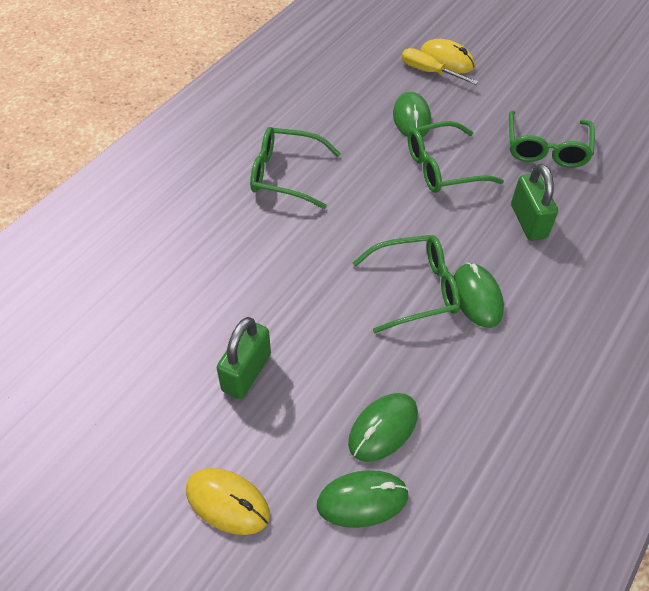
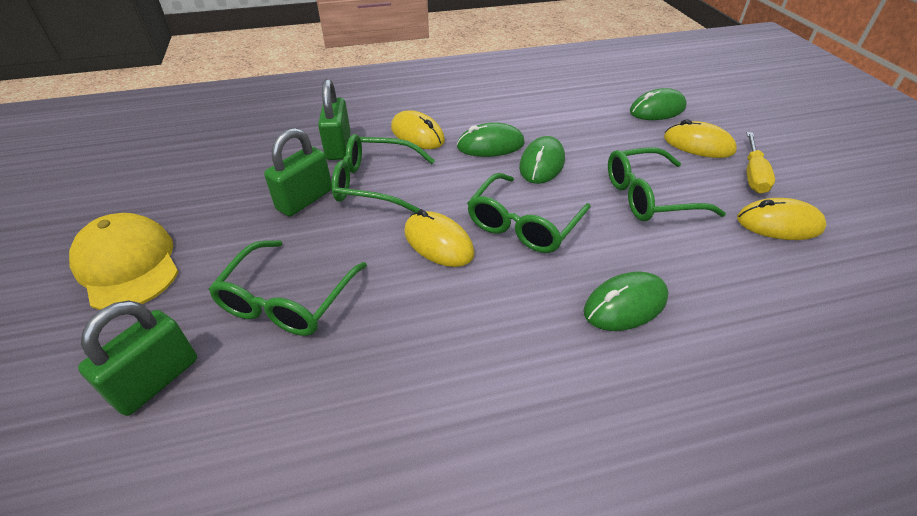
green padlock: [217,317,271,399] [511,164,558,241] = 2 -> [78,300,197,416] [264,128,332,216] [318,79,351,160] = 3
yellow cap: none = 0 -> [69,213,179,310] = 1
yellow mouse: [186,468,270,535] [420,39,475,73] = 2 -> [391,110,445,149] [404,209,475,267] [664,119,737,158] [737,198,827,240] = 4

